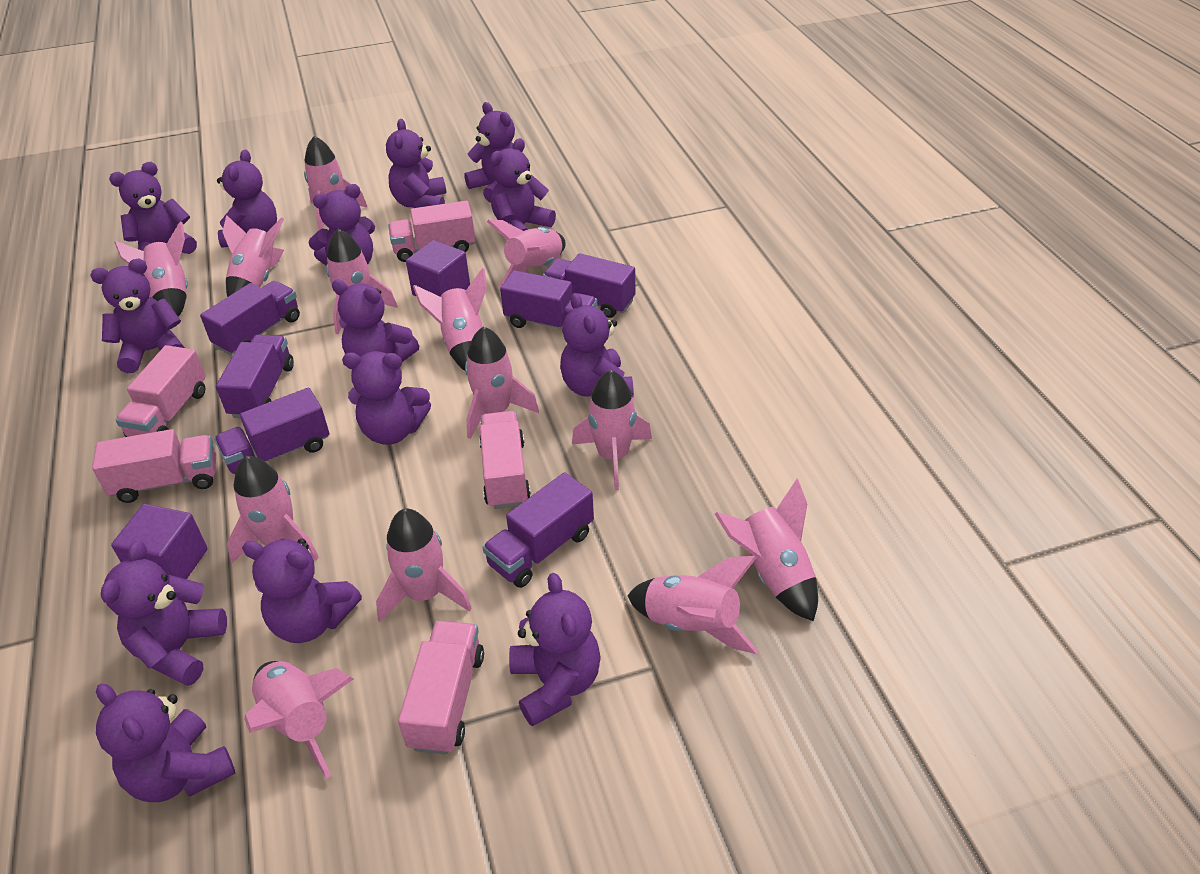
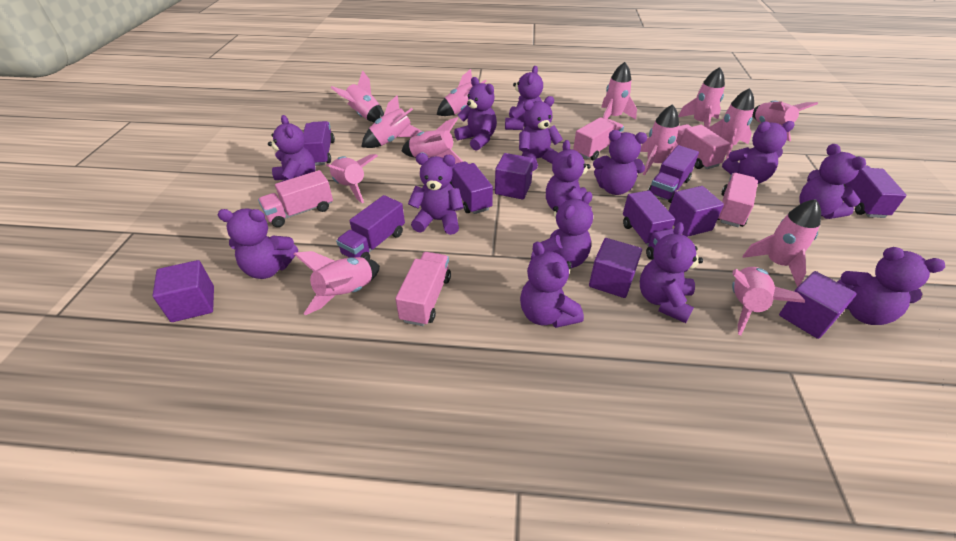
purple cube: [111,504,208,579] [406,240,470,297] = 2 -> [152,260,214,322] [495,153,533,199] [589,238,642,298] [668,186,724,237] [779,271,857,339] = 5

